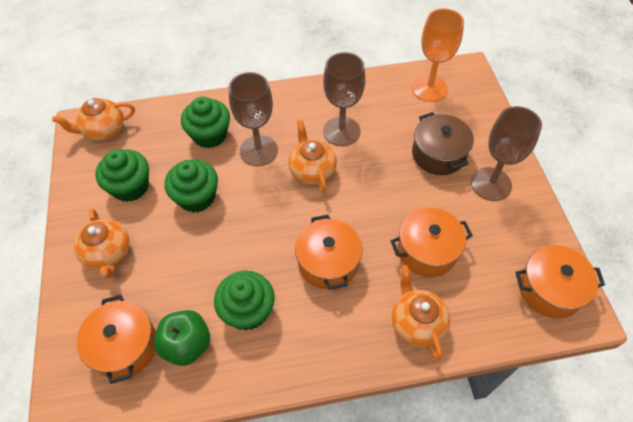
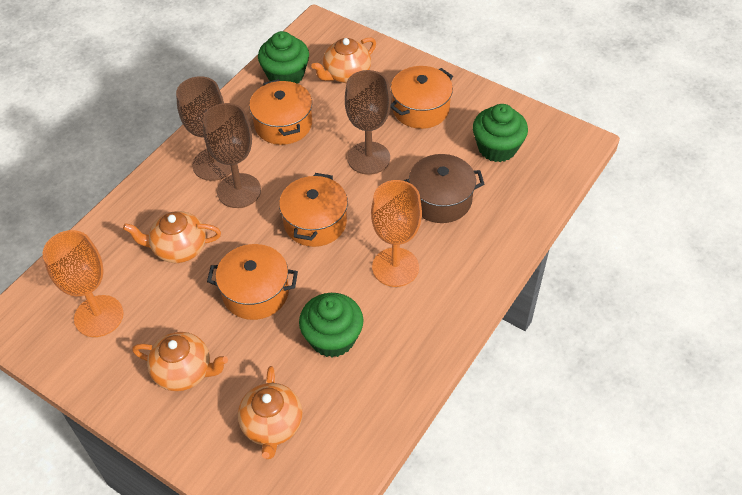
green apple: [154,310,210,366] = 1 -> none = 0
green cupcake: [95,149,149,202] [164,159,218,213] [181,97,230,148] [214,271,275,330] = 4 -> [258,31,309,84] [299,293,363,358] [473,104,528,162] = 3
orange goblet: [412,9,464,102] = 1 -> [43,230,123,337] [371,180,422,287] = 2

